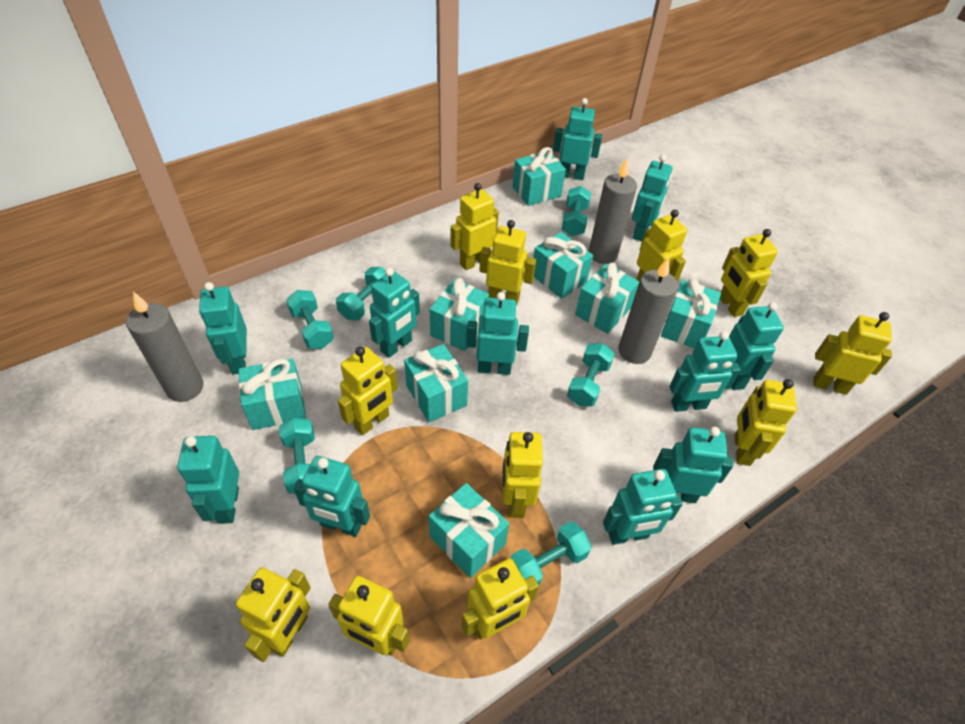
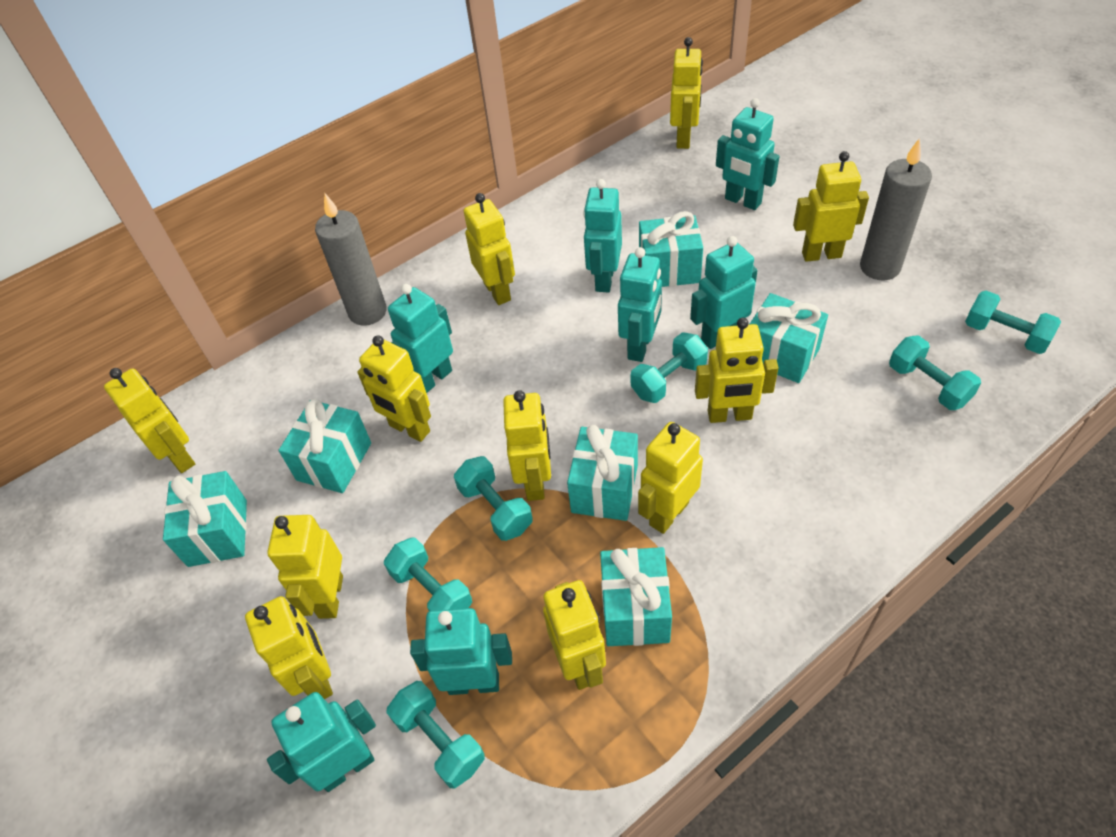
grey candle: [126,292,203,402] [589,159,637,264] [618,258,678,364] = 3 -> [315,194,387,326] [860,138,932,280] = 2
turquoise gift: [239,358,306,430] [404,344,468,422] [429,483,509,578] [430,278,489,351] [513,147,566,206] [533,232,593,299] [575,263,639,334] [661,278,721,348] = 8 -> [163,471,247,567] [279,399,371,493] [567,425,638,521] [600,547,672,646] [639,211,703,287] [749,293,828,383] = 6
turquoise robot: [177,436,239,524] [199,282,247,374] [293,456,370,537] [369,268,420,358] [466,292,529,375] [553,98,602,180] [603,469,683,545] [632,154,673,242] [653,427,733,503] [669,331,741,412] [729,302,784,390] = 11 -> [267,692,376,792] [388,284,453,393] [410,608,512,695] [583,179,622,293] [618,247,662,362] [690,236,758,349] [716,98,780,210] = 7

